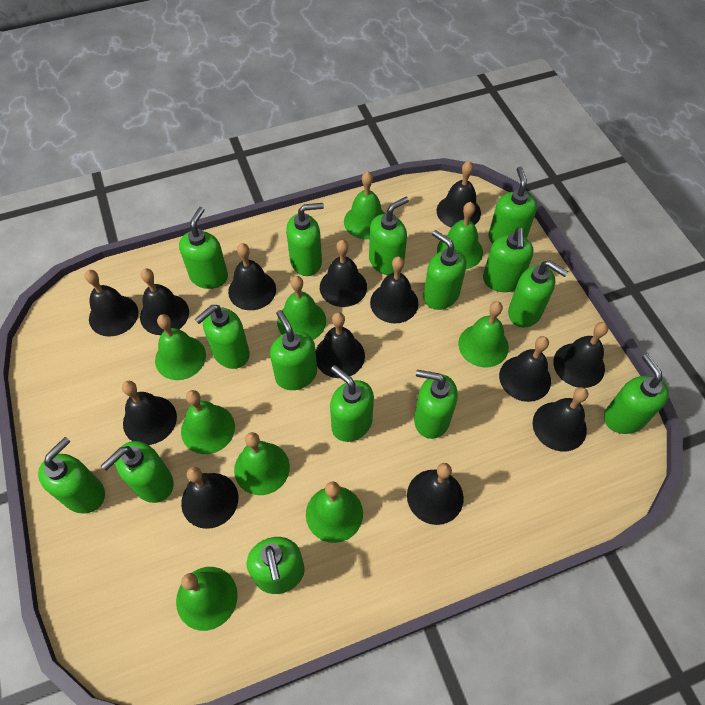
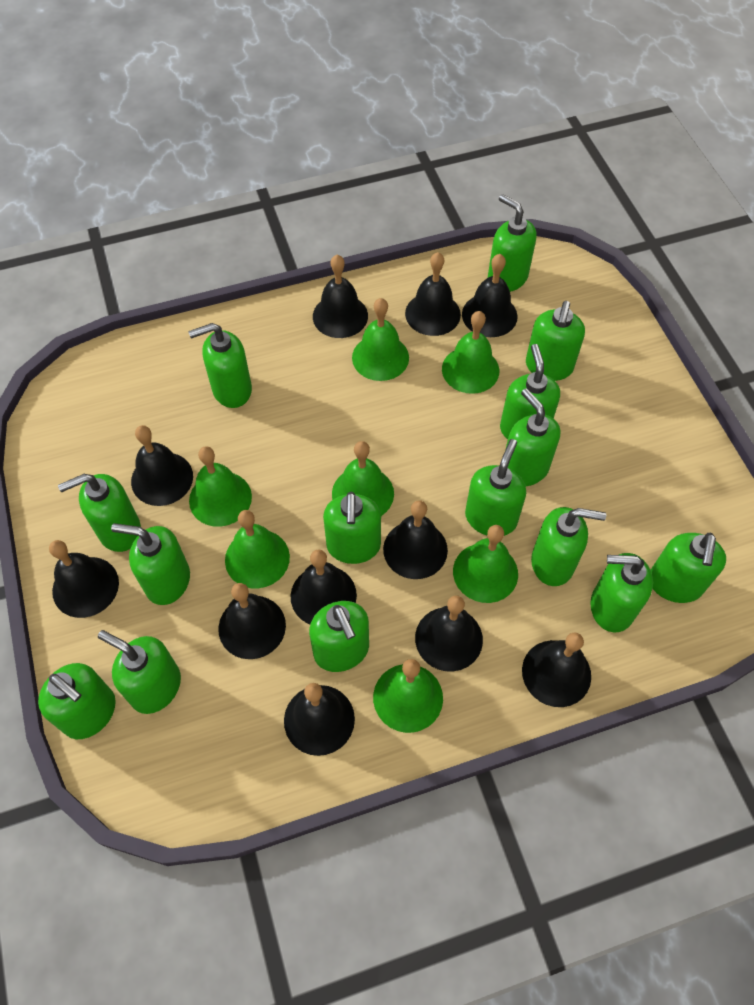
black bell: [85,270,138,337] [122,381,177,445] [140,269,189,335] [181,467,238,529] [228,243,276,310] [315,312,365,378] [320,240,367,307] [370,256,419,323] [407,463,464,525] [437,161,481,228] [499,336,551,402] [533,387,588,451] [553,322,608,388] = 13 -> [49,540,119,618] [131,425,193,506] [218,583,286,659] [284,683,355,756] [290,549,357,624] [313,255,368,338] [383,500,448,579] [405,252,461,336] [415,595,483,672] [462,254,518,337] [522,632,591,707] = 11
green bell: [155,314,206,380] [176,567,238,631] [181,390,235,454] [234,432,290,495] [277,276,326,340] [306,482,363,543] [344,171,385,239] [437,202,483,269] [458,301,509,367] = 9 -> [189,446,252,527] [225,510,290,588] [332,441,394,516] [352,298,409,381] [373,659,443,733] [442,311,499,394] [453,525,518,603] = 7

